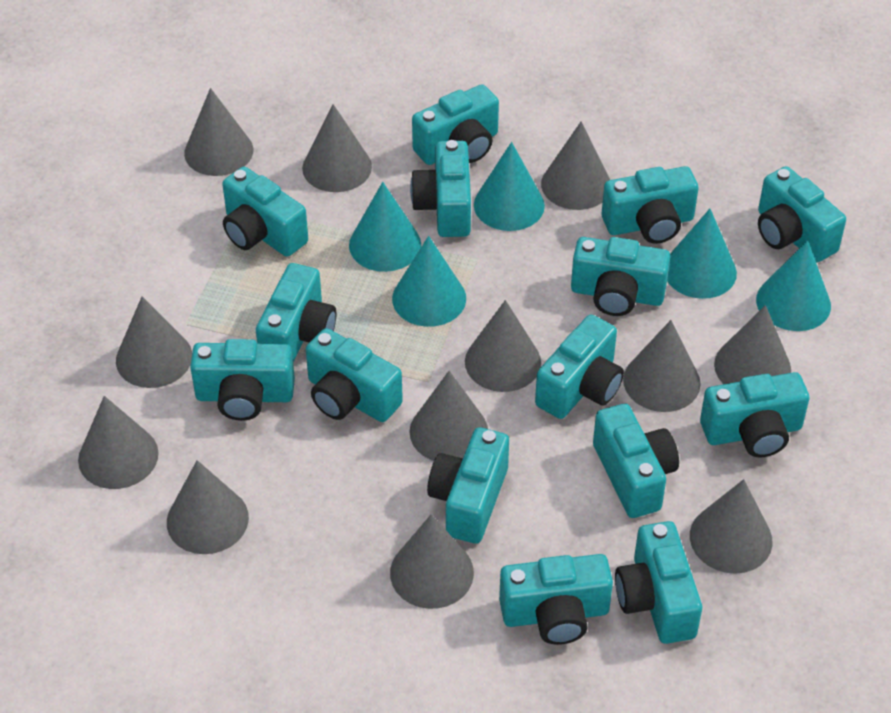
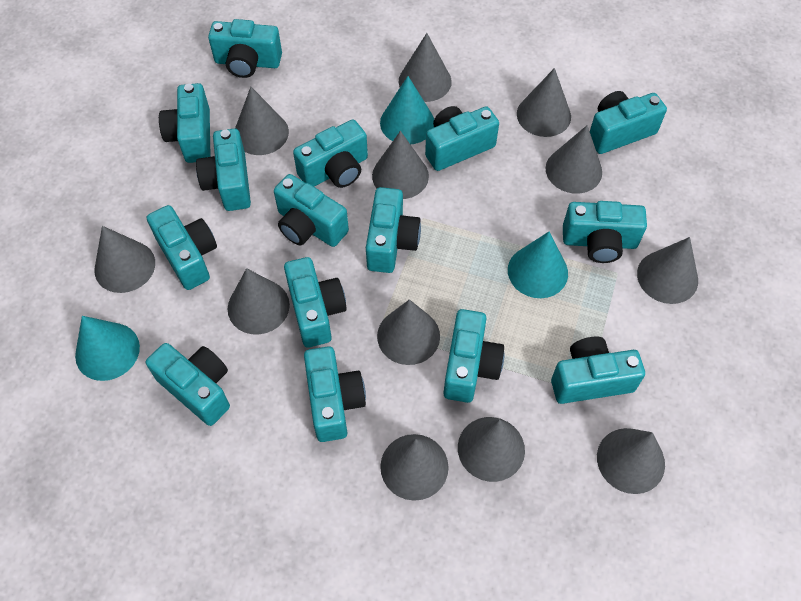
turquoise cone: [349,182,421,272] [392,236,466,327] [474,142,545,231] [667,209,737,299] [756,240,831,331] = 5 -> [75,316,140,381] [380,76,434,144] [508,232,568,298] = 3

